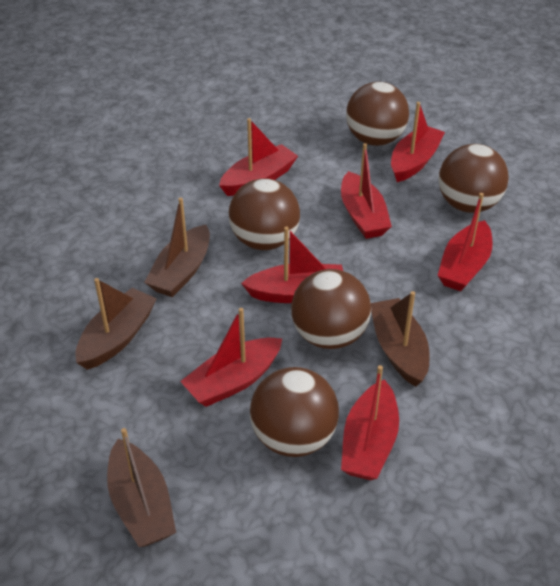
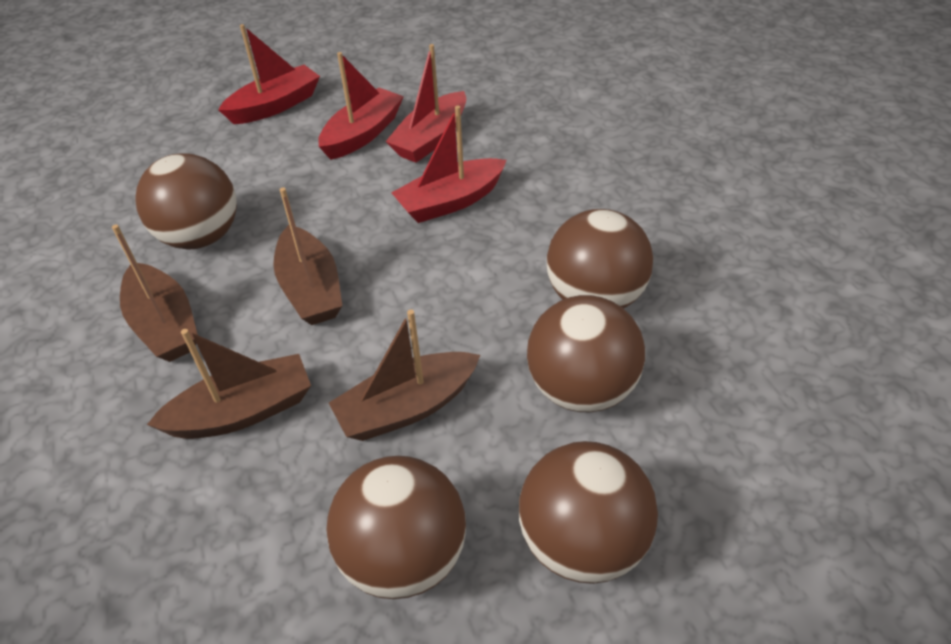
red boat: [180,308,282,407] [219,118,298,196] [241,226,343,303] [341,143,392,239] [341,365,399,480] [391,102,445,182] [438,193,493,291] = 7 -> [218,24,320,124] [318,52,404,160] [385,44,466,163] [391,106,507,223] = 4

